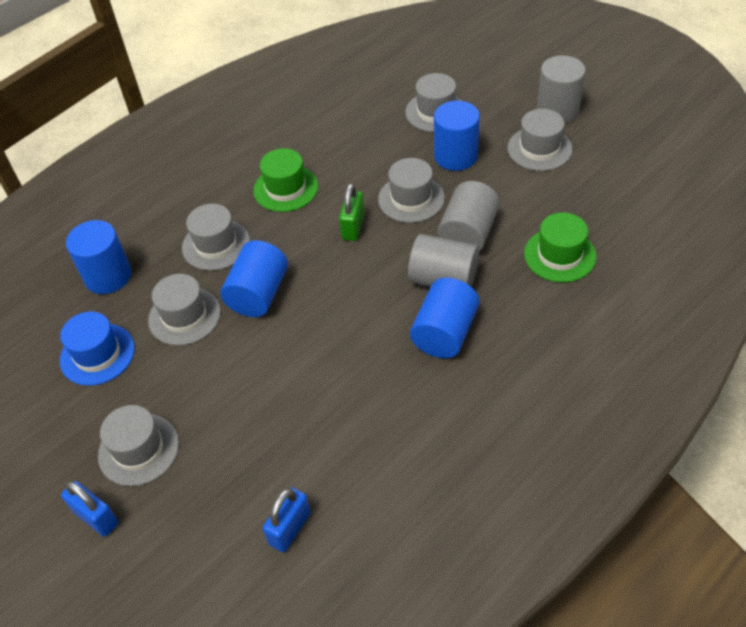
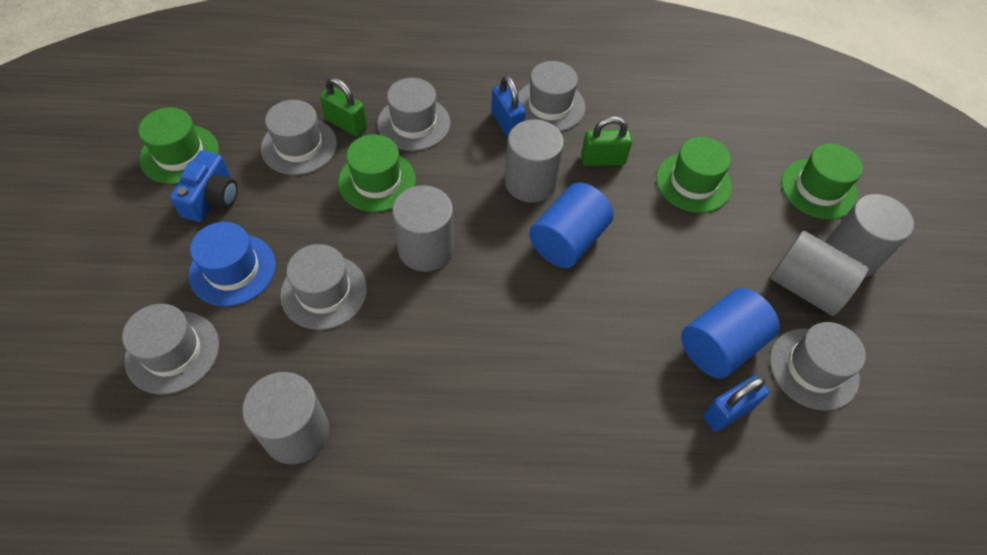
blue camera: none = 0 -> [170,151,238,222] = 1
blue cylinder: [66,220,131,294] [220,240,288,317] [410,278,480,358] [434,101,480,171] = 4 -> [529,183,613,268] [681,288,780,379] = 2
green hat: [253,148,318,212] [524,213,597,282] = 2 -> [138,107,219,184] [338,135,416,212] [656,137,732,213] [781,144,863,219] = 4
green padlock: [339,183,365,241] = 1 -> [320,77,367,137] [581,116,632,166] = 2
grey cylinder: [408,234,479,287] [438,181,500,251] [537,55,586,123] = 3 -> [242,372,329,464] [392,185,454,272] [505,119,564,202] [770,231,868,316] [825,194,914,277] = 5

